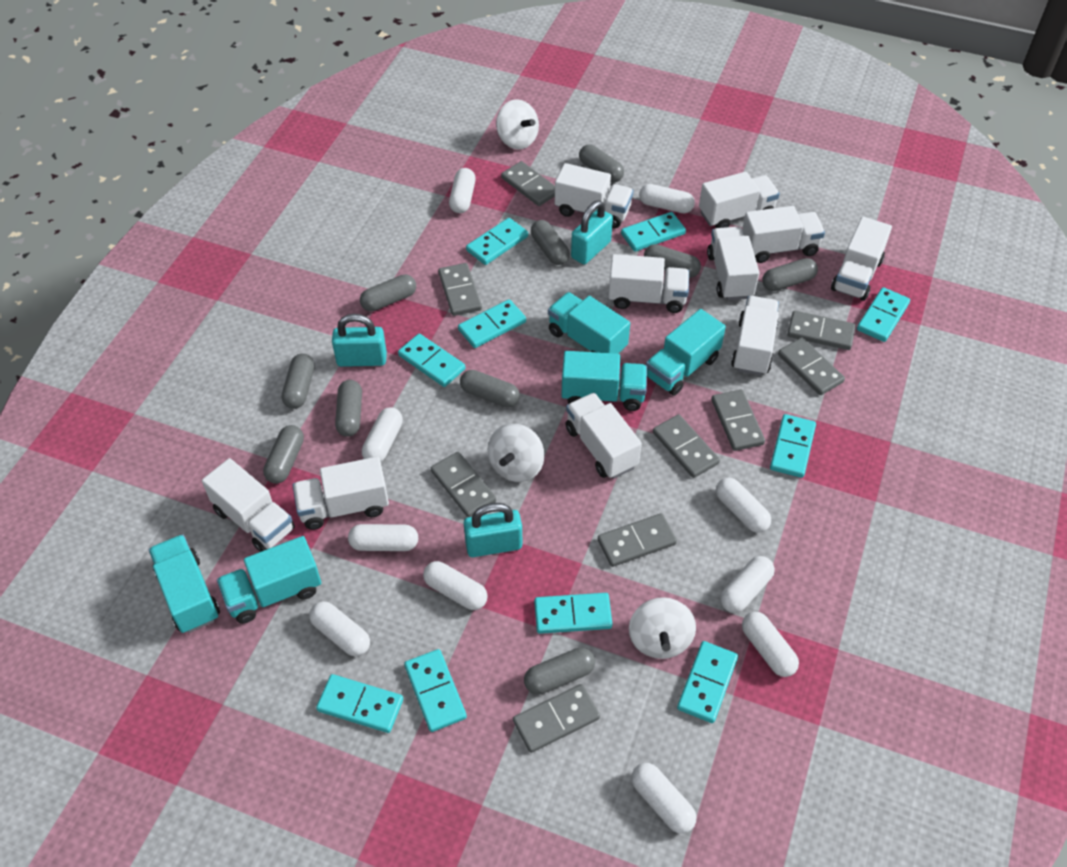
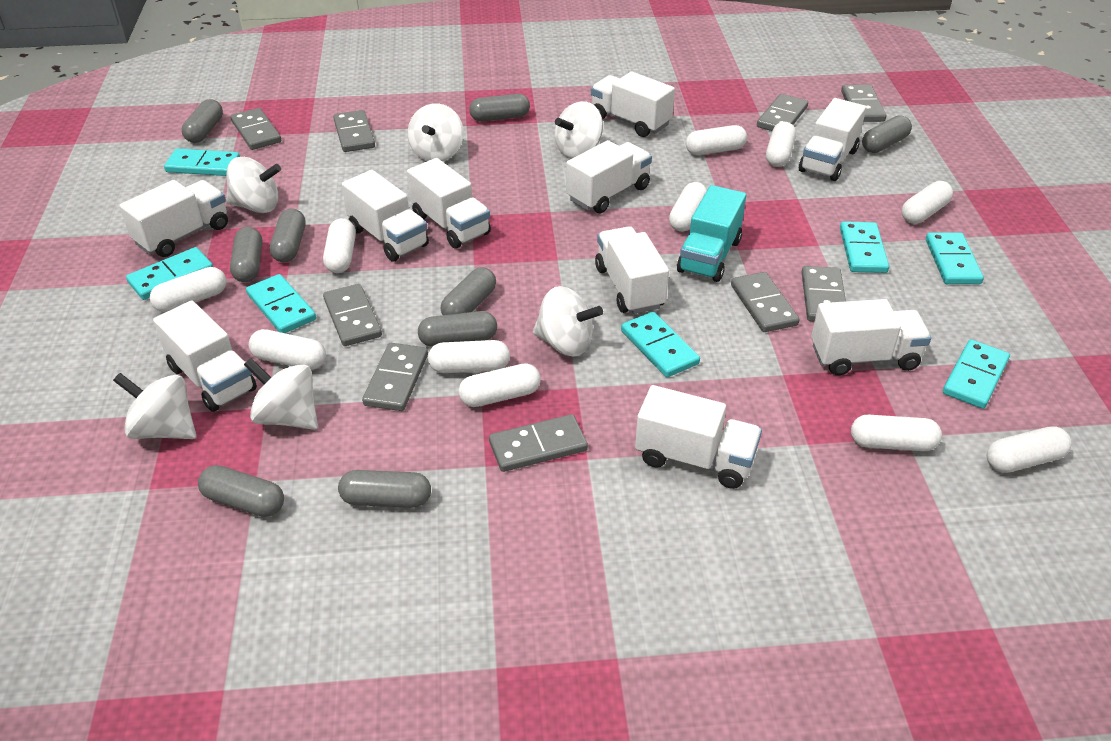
grey capsule: [263,425,304,484] [282,353,315,409] [335,380,362,437] [360,274,416,311] [460,370,520,407] [524,647,595,695] [531,220,570,265] [579,145,624,182] [644,244,701,278] [762,258,818,291] = 10 -> [182,99,223,143] [198,465,284,517] [230,227,262,282] [269,208,306,263] [338,470,431,508] [418,311,497,347] [441,267,496,315] [469,94,530,122] [862,115,912,153] = 9
turquoise domino: [316,674,403,733] [398,334,465,387] [404,649,467,732] [458,299,526,348] [466,218,528,265] [534,593,612,634] [621,212,686,252] [677,641,738,723] [770,414,816,478] [857,287,910,342] = 10 -> [126,247,213,300] [164,148,240,176] [246,274,316,333] [621,312,700,377] [840,221,889,273] [926,232,984,284] [943,339,1010,409] = 7
turquoise padlock: [332,314,387,367] [464,503,522,557] [571,200,613,264] = 3 -> none = 0
turquoise truck: [149,534,220,633] [217,536,321,624] [548,292,630,354] [561,351,647,411] [646,309,726,396] = 5 -> [677,185,746,282] = 1
white capsule: [309,601,370,656] [348,524,418,551] [362,407,403,462] [423,561,488,610] [449,168,476,213] [631,763,696,833] [639,184,695,213] [716,478,771,533] [720,556,775,613] [742,612,799,677] = 10 -> [150,267,227,312] [249,329,326,370] [323,218,356,273] [428,340,510,373] [458,363,541,407] [669,182,707,232] [686,125,747,155] [766,122,796,167] [851,415,942,451] [902,181,953,224] [987,426,1072,473] = 11
white spinning top: [488,424,544,482] [496,99,539,149] [629,597,696,659] = 3 -> [113,373,196,439] [226,157,281,213] [244,358,318,430] [408,103,463,161] [533,286,603,357] [555,101,603,158] = 6

